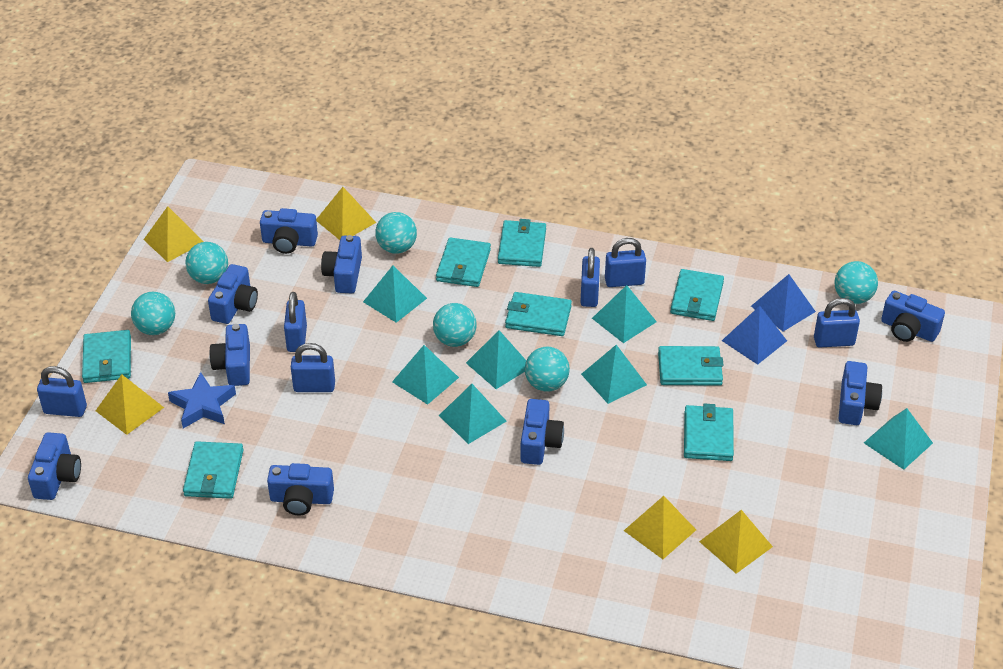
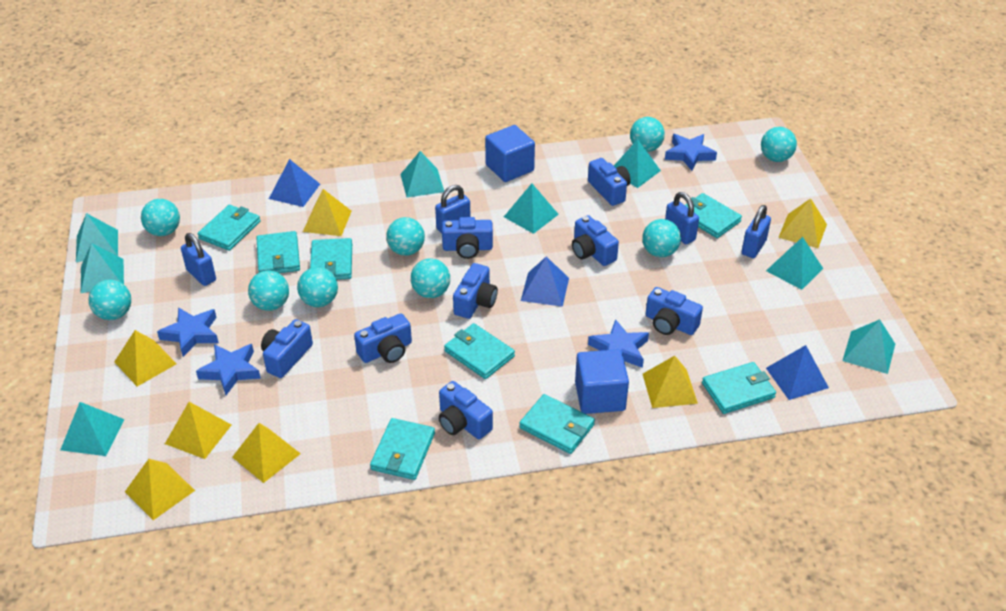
blue camera: [28,432,81,500] [208,264,258,324] [209,324,250,386] [260,208,318,254] [267,463,334,515] [321,235,362,293] [520,399,564,465] [838,361,882,425] [881,291,945,342] = 9 -> [261,319,313,378] [354,313,412,363] [438,381,493,439] [442,217,493,259] [453,263,498,319] [572,215,619,266] [588,158,630,206] [646,287,703,335] = 8
blue cube: none = 0 -> [485,125,535,182] [575,349,629,414] = 2
blue padlock: [37,366,87,417] [284,292,307,352] [291,343,335,392] [580,248,600,307] [605,238,646,287] [814,298,860,347] = 6 -> [181,233,216,286] [435,185,471,233] [665,192,699,244] [742,205,771,258] = 4
blue pyramid: [722,306,787,365] [751,274,816,331] = 2 -> [269,159,320,207] [521,256,569,307] [766,345,829,400] = 3
blue star: [168,372,236,428] = 1 -> [157,307,219,357] [196,344,261,395] [588,319,649,368] [665,134,717,171] = 4
turquoise ball: [131,292,175,335] [185,242,228,284] [375,212,417,254] [433,303,477,347] [525,347,570,392] [835,261,878,304] = 6 -> [88,280,131,320] [141,199,180,236] [248,270,289,311] [297,267,338,307] [386,217,425,256] [411,258,450,298] [630,117,665,152] [642,219,681,257] [761,127,797,162] = 9
turquoise pyramid: [363,266,427,323] [392,345,459,405] [439,384,506,444] [466,330,526,389] [581,345,647,404] [592,285,657,343] [864,408,933,470] = 7 -> [60,402,125,456] [76,213,118,262] [81,243,124,293] [400,151,444,197] [504,183,559,234] [614,139,661,188] [766,237,823,290] [842,319,895,374] = 8
yellow pyramid: [96,374,164,435] [143,206,204,262] [316,187,376,240] [624,496,696,559] [699,510,773,574] = 5 -> [114,330,177,386] [125,459,195,520] [165,402,231,459] [232,423,301,483] [303,189,352,236] [643,356,698,408] [778,198,827,248] = 7

